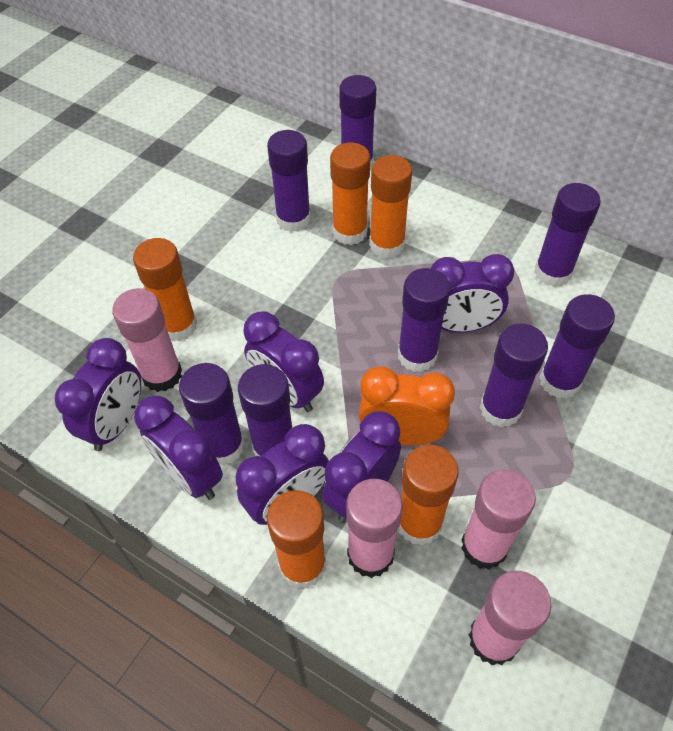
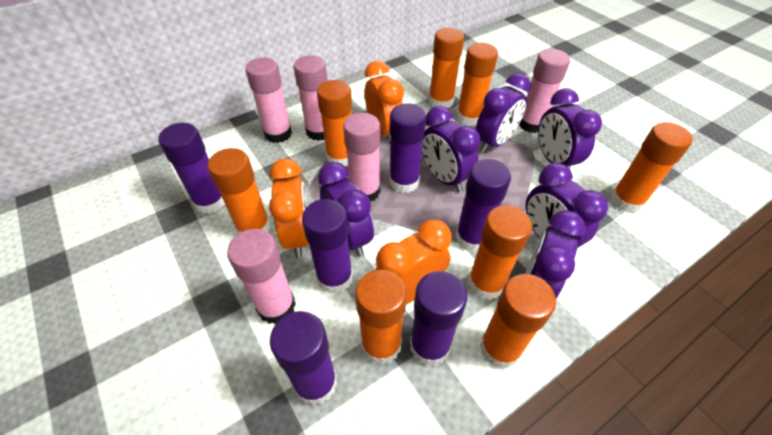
orange clock: [359,366,455,445] = 1 -> [269,158,309,258] [365,61,404,144] [375,219,452,304] = 3
orange glue stick: [133,238,197,341] [267,490,326,589] [330,143,370,245] [369,155,412,258] [399,445,459,546] = 5 -> [207,148,270,234] [317,80,352,167] [355,270,407,365] [429,28,464,108] [457,43,498,126] [468,205,532,300] [480,274,556,369] [610,122,693,213] = 8
pink glue stick: [112,288,182,392] [346,479,403,578] [461,470,536,569] [469,571,551,666] = 4 -> [227,229,296,324] [245,57,292,143] [293,55,328,141] [343,113,381,202] [519,49,570,133] = 5
purple glue stick: [179,363,245,466] [238,364,292,456] [267,130,311,232] [339,75,376,170] [398,268,450,372] [480,323,548,428] [534,183,601,287] [539,294,615,399] = 8 -> [158,123,225,214] [270,311,337,406] [302,199,353,294] [389,103,426,193] [410,271,467,366] [455,159,511,252] = 6

